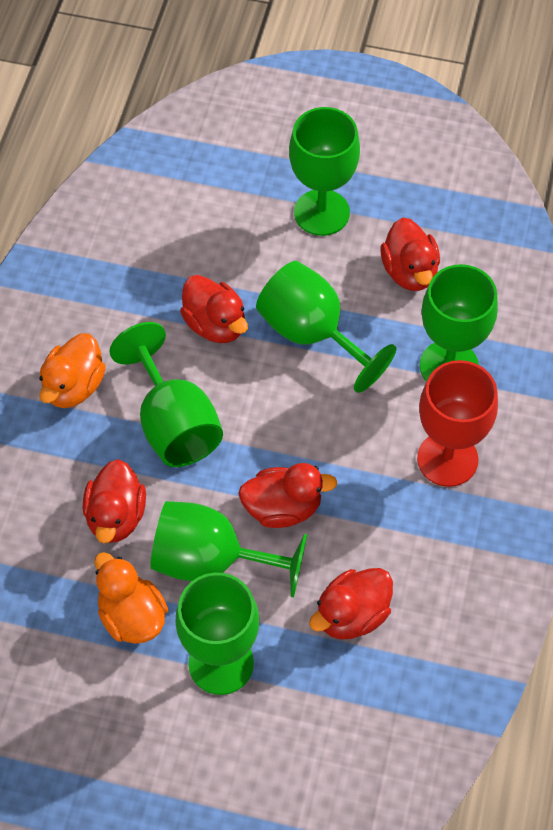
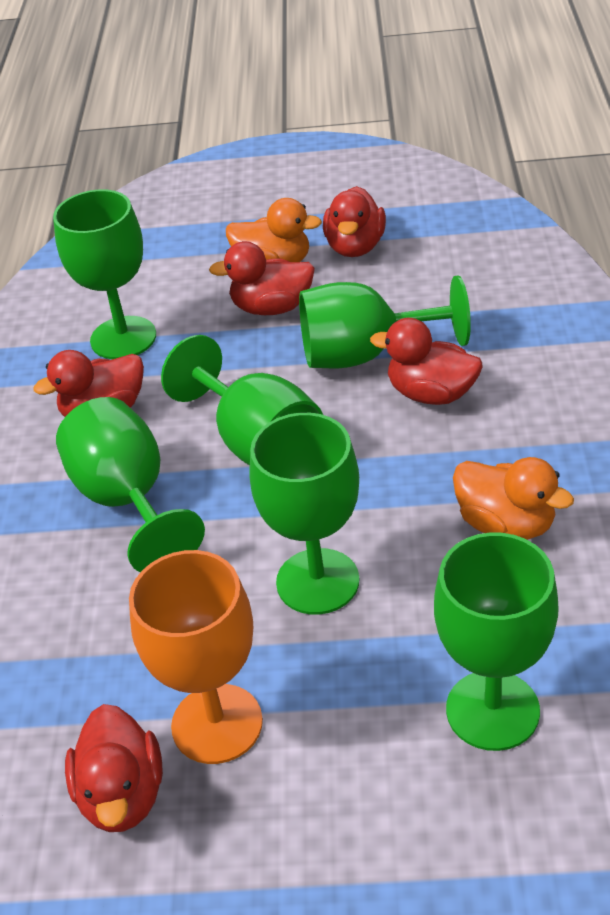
orange goblet: none = 0 -> [129,550,263,764] = 1
red goblet: [417,360,498,487] = 1 -> none = 0

